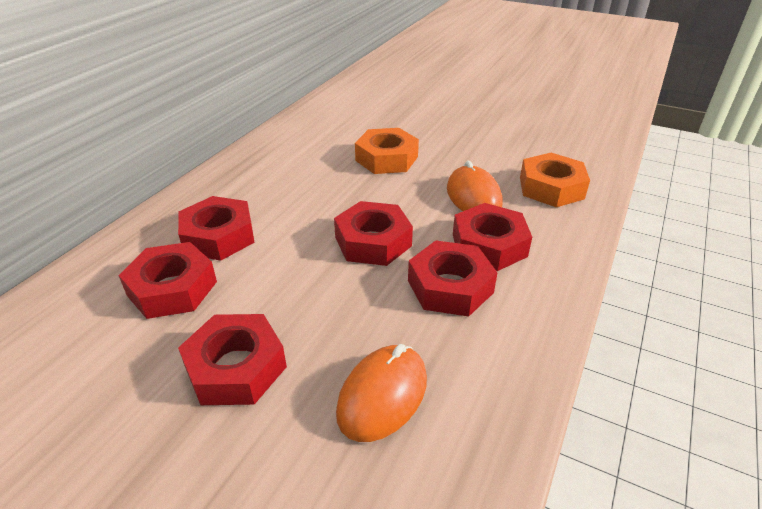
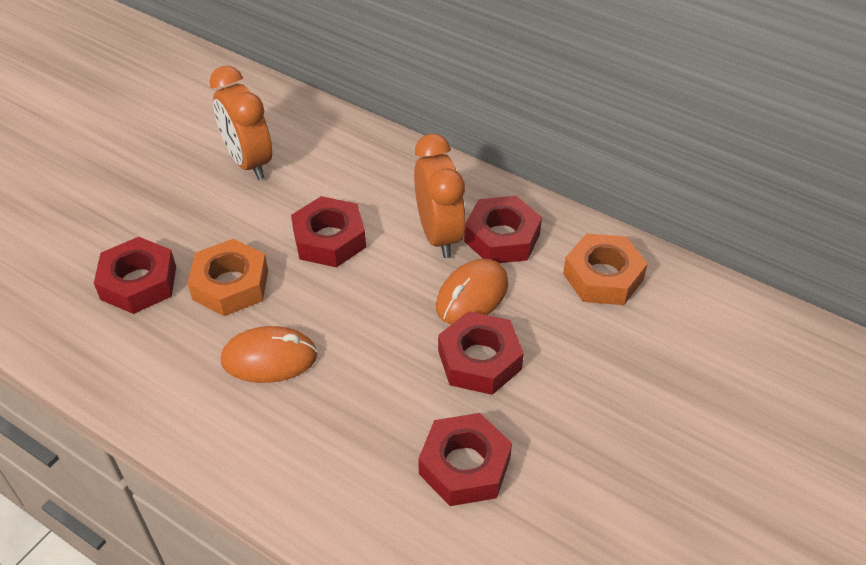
orange clock: none = 0 -> [210,66,272,180] [414,134,466,258] = 2
red nut: [118,242,217,319] [178,196,255,261] [178,314,287,405] [334,201,413,266] [408,240,498,317] [453,203,532,271] = 6 -> [94,237,176,314] [291,196,366,268] [418,413,512,506] [438,311,524,395] [464,196,542,263] = 5

